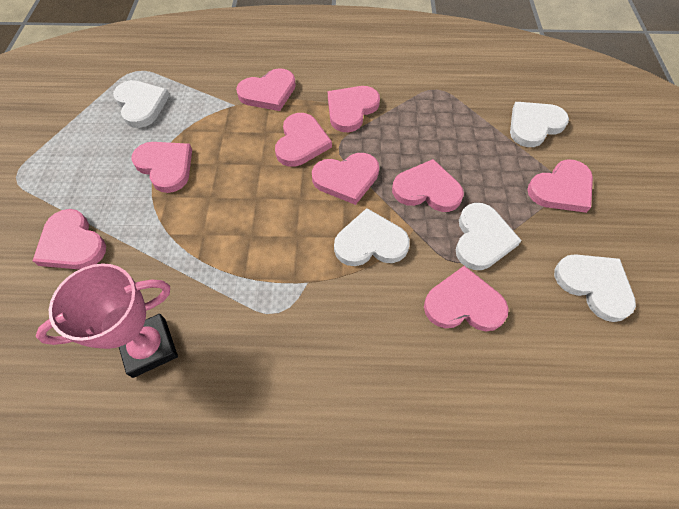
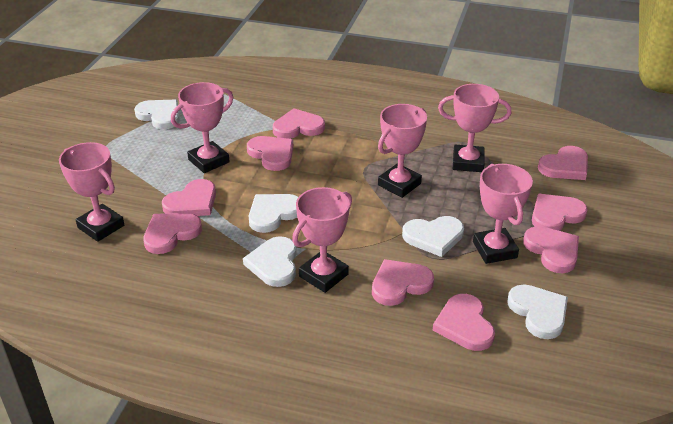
pink trophy: [36,263,178,378] = 1 -> [59,142,124,242] [171,82,233,173] [292,187,352,293] [378,104,427,198] [438,84,511,172] [473,164,533,264] = 6

